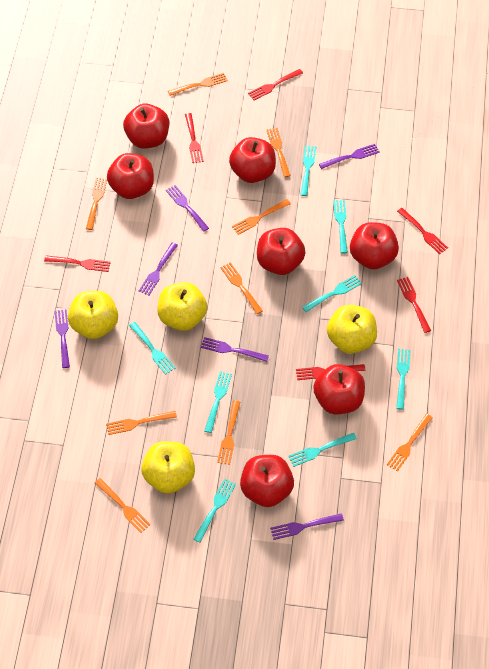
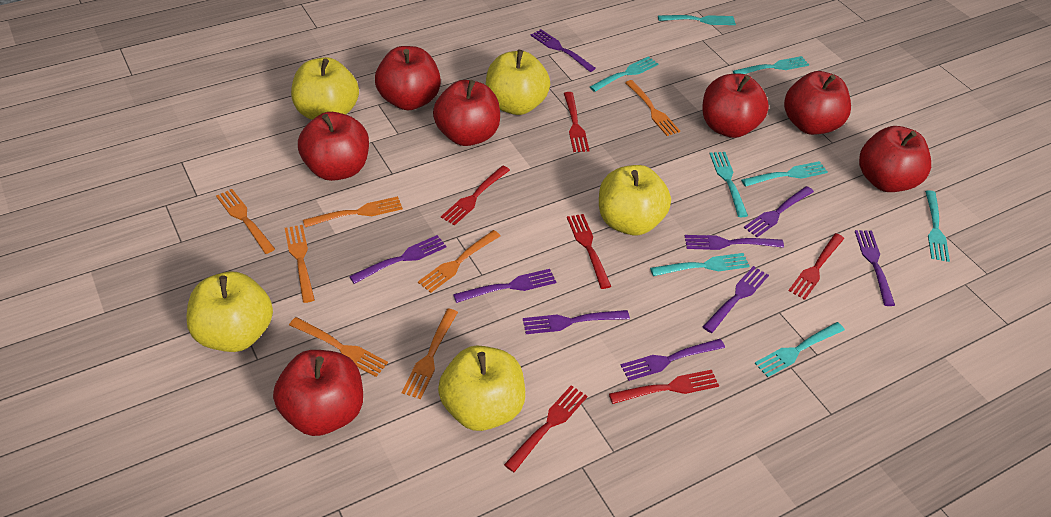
orange fork: [86,178,107,230] [95,478,151,533] [106,411,177,435] [168,73,228,96] [217,400,240,465] [220,262,263,314] [232,199,291,235] [267,128,291,177] [387,414,433,472] = 9 -> [216,189,275,254] [285,225,315,303] [289,317,388,377] [303,196,403,227] [402,309,458,399] [418,230,501,293] [625,80,680,136] = 7
purple fork: [55,309,70,368] [139,242,178,296] [166,185,209,232] [201,337,269,362] [270,513,344,540] [319,144,380,169] = 6 -> [349,235,447,284] [453,269,556,303] [523,310,630,334] [531,29,596,72] [620,339,725,381] [685,235,784,250] [703,266,769,333] [744,186,814,237] [855,230,895,306] = 9
yellow apple: [68,291,118,339] [141,441,195,494] [157,282,207,331] [327,305,377,354] = 4 -> [186,272,273,352] [291,57,359,120] [438,346,525,431] [486,50,550,115] [599,165,671,235] = 5

